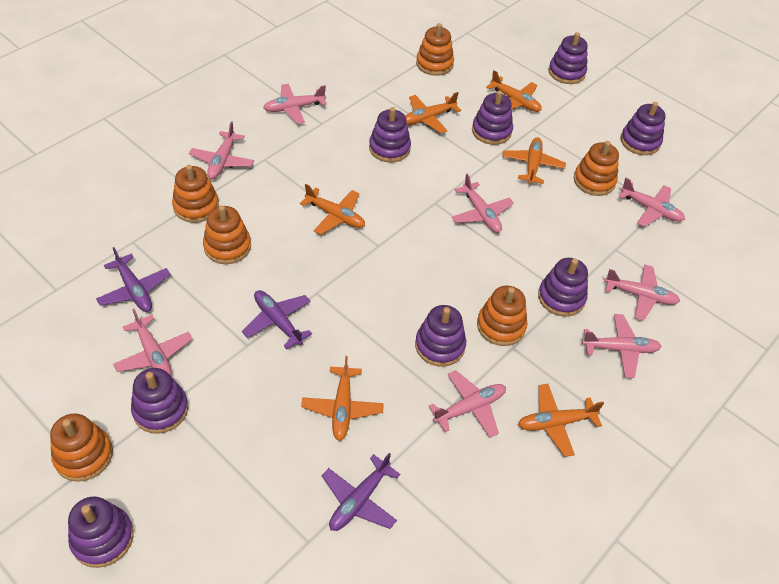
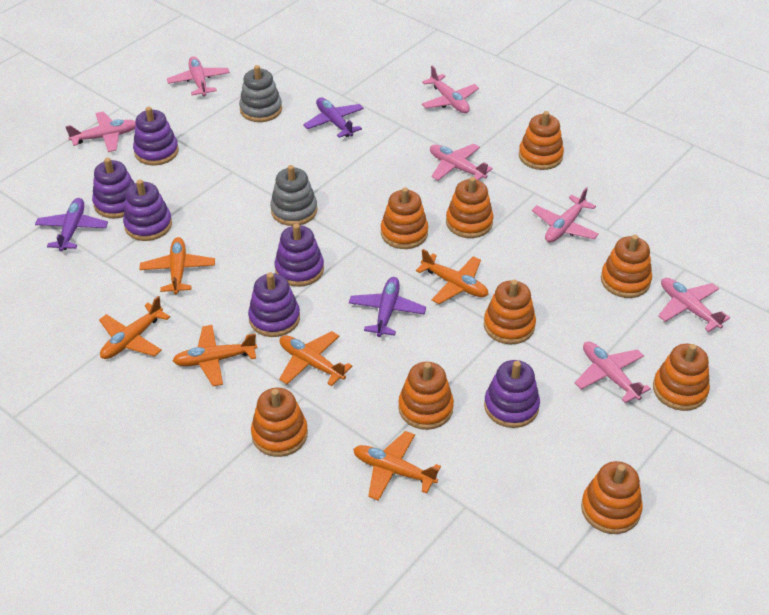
grey stacking toy: none = 0 -> [239,65,282,122] [270,165,318,226] = 2
orange stacking toy: [50,413,113,482] [172,165,219,223] [203,206,251,264] [416,23,454,76] [477,286,527,346] [574,141,619,196] = 6 -> [251,388,308,457] [381,187,428,249] [398,362,454,430] [446,177,494,238] [484,280,536,345] [519,111,564,170] [581,461,643,534] [601,235,652,298] [653,344,710,411] = 9
pink plane: [113,309,192,376] [189,121,254,179] [263,84,327,124] [429,370,506,438] [452,174,514,233] [582,314,662,378] [604,264,680,321] [618,178,685,227] = 8 -> [65,112,136,152] [167,56,230,96] [422,65,479,113] [430,143,493,180] [532,187,599,242] [575,342,651,403] [658,278,730,332] = 7
purple stacking toy: [68,496,134,568] [131,368,188,434] [369,107,411,162] [415,305,466,367] [472,90,513,145] [538,258,588,317] [549,32,588,84] [621,102,666,155] = 8 -> [92,158,135,218] [123,180,172,241] [133,107,179,165] [248,272,300,337] [275,224,324,287] [484,360,540,428] = 6

